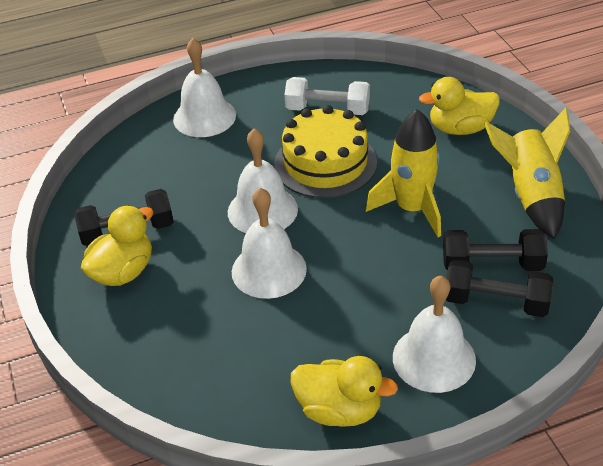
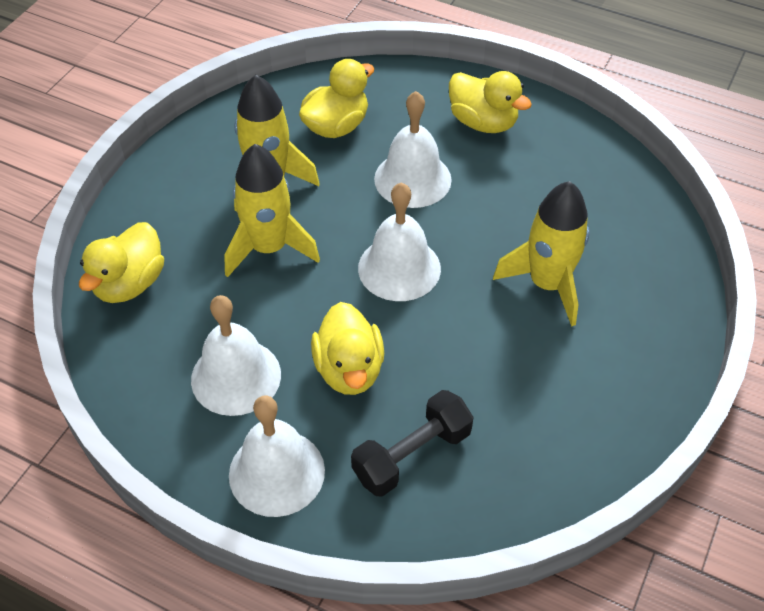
black dumbbell: [74,189,174,246] [443,229,548,271] [446,259,553,317] = 3 -> [351,390,474,497] = 1
white dumbbell: [284,77,370,115] = 1 -> none = 0
yellow cake: [274,105,377,198] = 1 -> none = 0
yellow duck: [81,206,154,286] [290,356,398,427] [419,77,500,135] = 3 -> [79,222,164,303] [299,59,375,138] [311,302,384,395] [449,71,532,133] = 4
yellow rocket: [366,109,441,237] [484,108,570,239] = 2 -> [224,144,320,277] [234,75,320,212] [493,181,590,326] = 3

